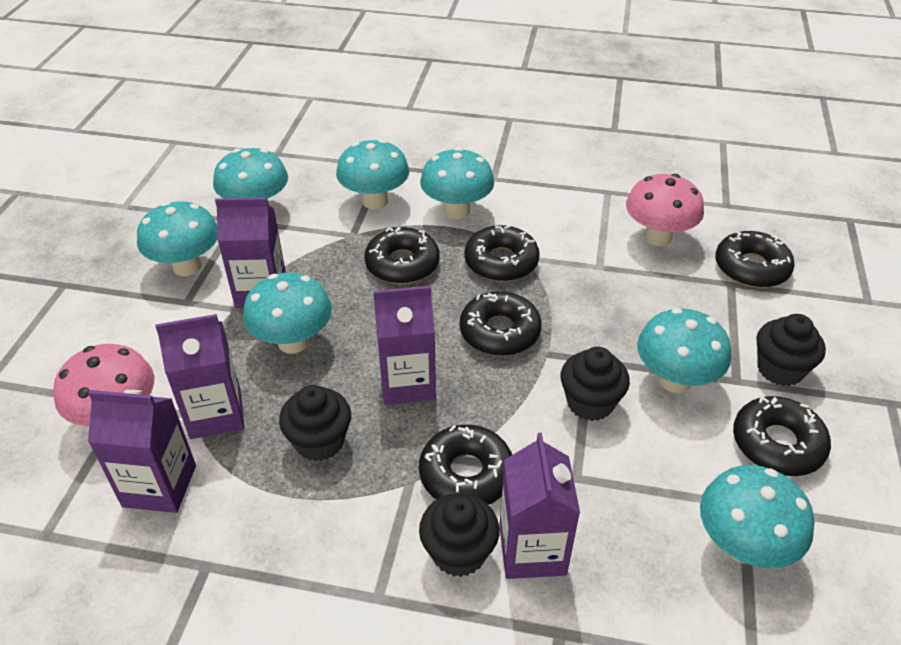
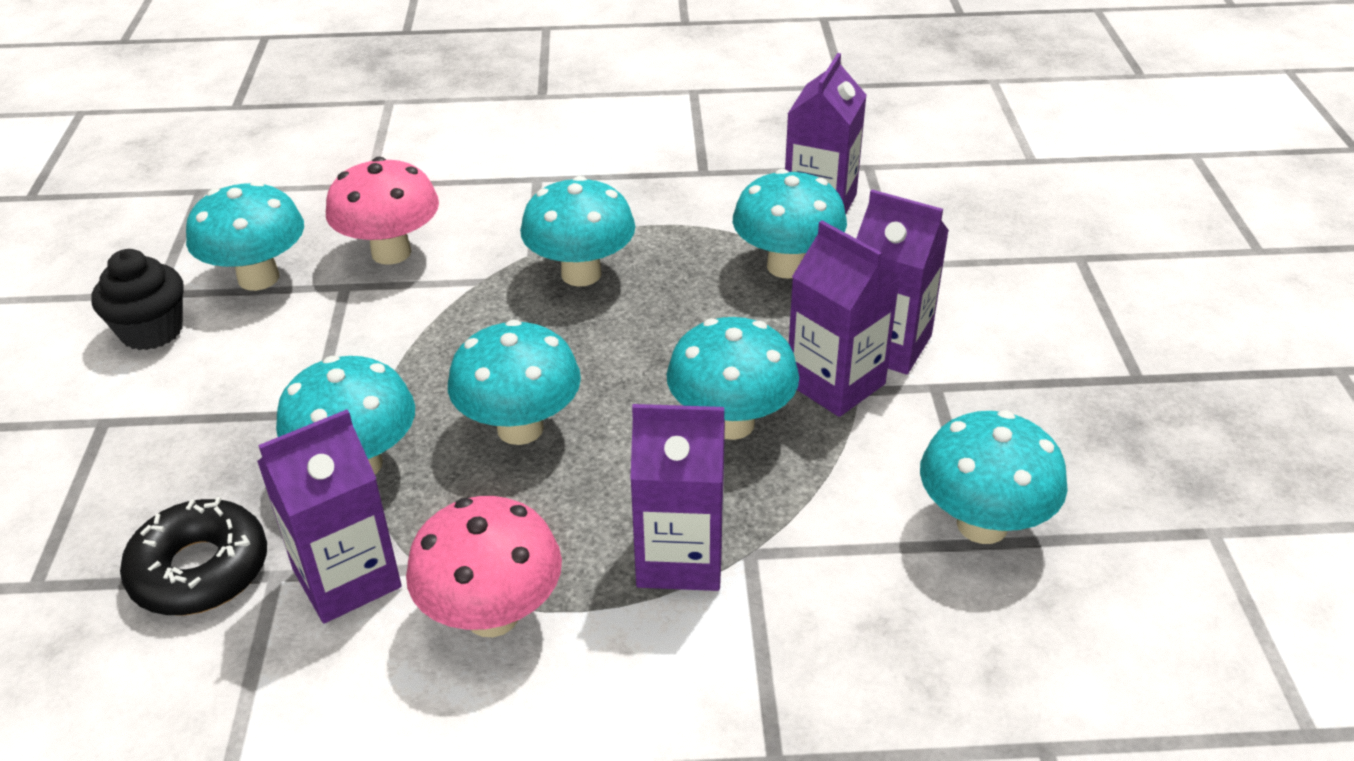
black cupcake: [279,385,351,461] [419,493,499,577] [560,347,630,421] [757,314,826,386] = 4 -> [91,249,184,350] = 1
black donut: [364,227,440,284] [419,425,512,505] [460,291,542,356] [464,225,539,282] [715,231,795,288] [733,396,831,476] = 6 -> [120,497,267,615] = 1

